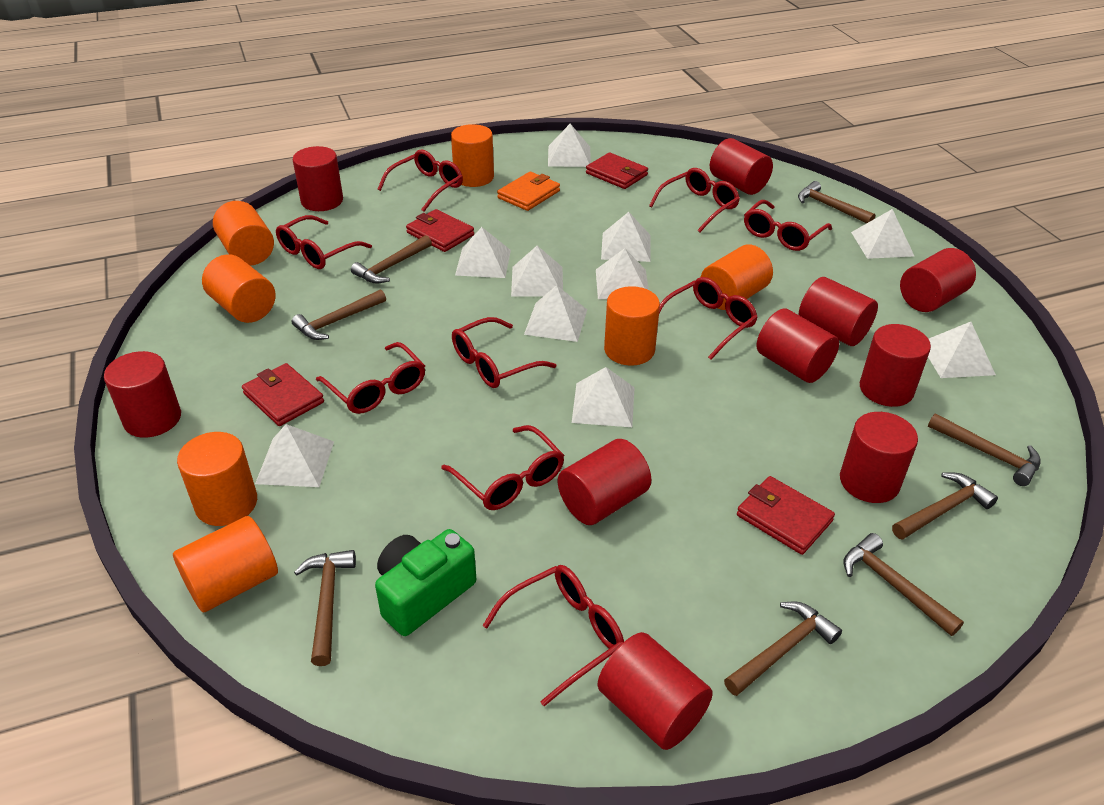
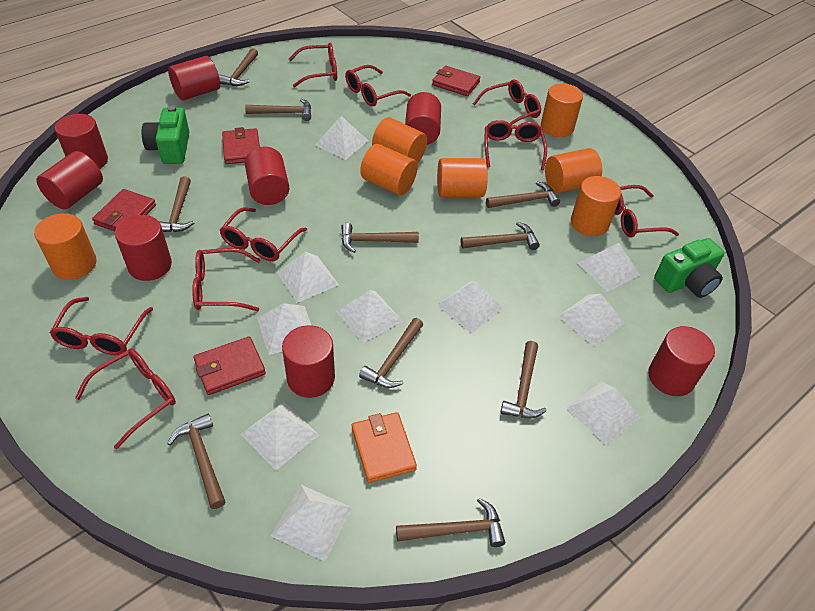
brown hammer: [292,289,386,340] [294,550,356,666] [351,235,432,284] [724,602,842,696] [798,181,875,223] [844,533,964,636] [892,472,998,540] [928,413,1041,486] = 8 -> [159,176,194,232] [167,414,225,509] [219,48,258,86] [245,99,311,121] [341,223,419,253] [359,318,423,388] [396,498,505,547] [460,222,540,250] [486,182,560,208] [500,341,547,418] = 10
green camera: [375,529,476,636] = 1 -> [141,105,189,164] [654,238,724,298] = 2
red cylinder: [104,351,181,438] [293,146,343,211] [558,439,651,525] [597,632,713,750] [710,138,773,195] [757,309,839,383] [799,277,878,346] [840,412,918,503] [860,324,931,407] [900,248,976,312] = 10 -> [36,151,103,209] [55,114,108,169] [115,215,172,281] [168,56,220,101] [245,147,289,205] [282,325,335,398] [405,92,441,145] [648,326,715,396] = 8

